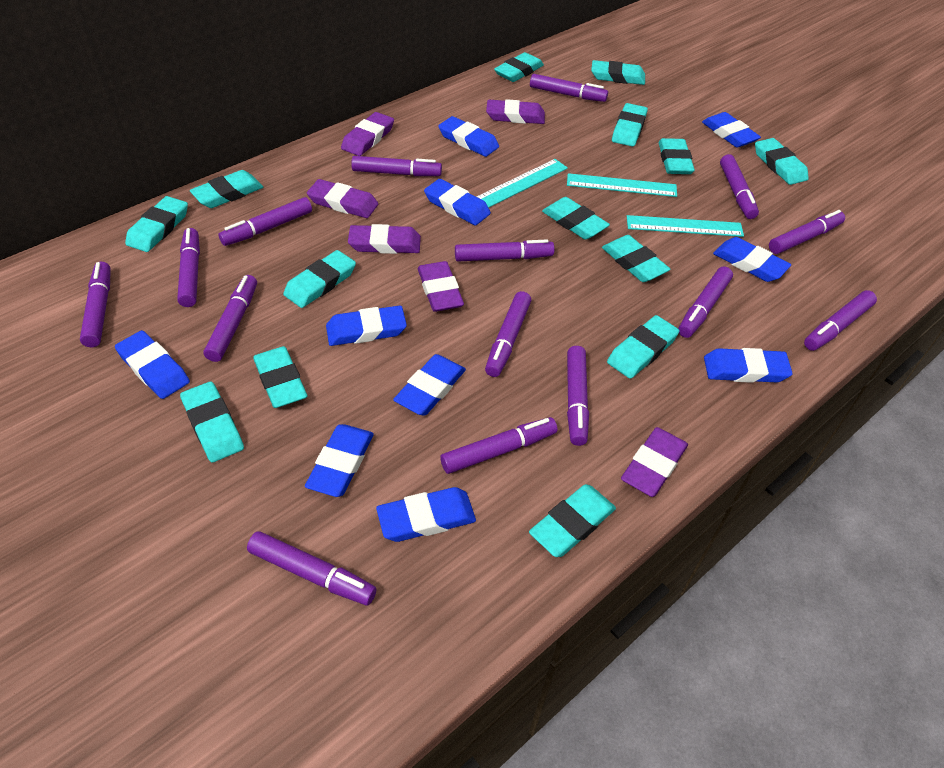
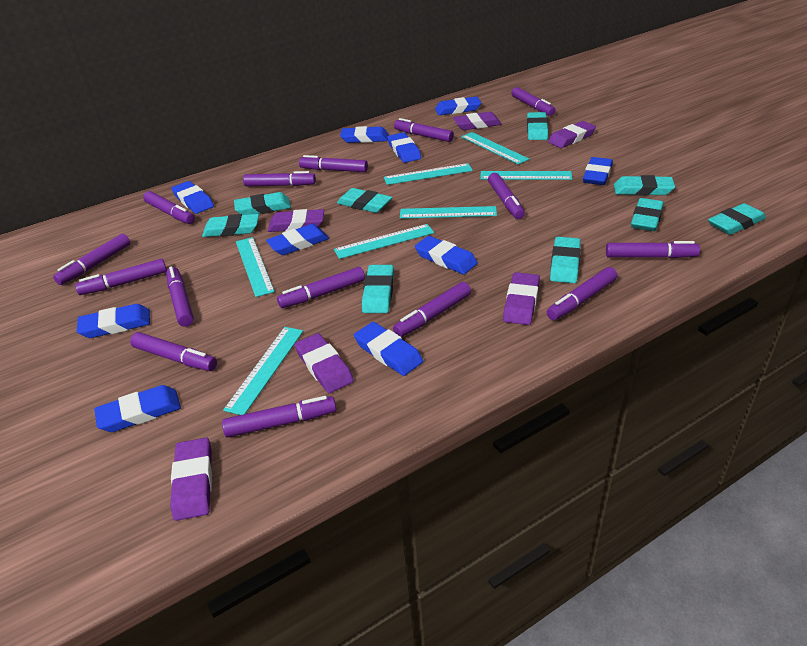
turquoise eraser: [125,196,188,252] [180,381,244,462] [190,170,263,208] [253,346,307,408] [283,250,356,308] [494,52,544,82] [529,484,616,557] [542,197,610,240] [591,60,645,85] [602,235,671,282] [607,315,680,379] [612,103,648,147] [659,138,695,174] [755,138,809,185] = 14 -> [202,214,259,237] [234,192,291,215] [337,188,392,213] [362,265,394,313] [527,112,548,140] [550,237,581,283] [614,175,675,196] [631,198,664,231] [708,203,766,235] = 9
turquoise ruler: [476,159,568,208] [567,173,677,197] [627,215,744,237] = 3 -> [223,327,303,415] [236,237,275,297] [334,224,434,259] [384,163,473,185] [400,206,497,219] [461,132,529,165] [480,171,572,180] = 7

